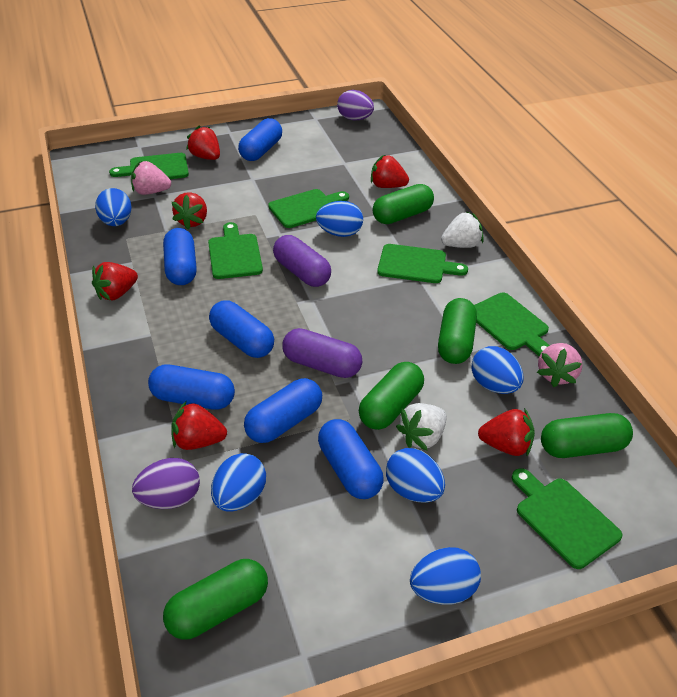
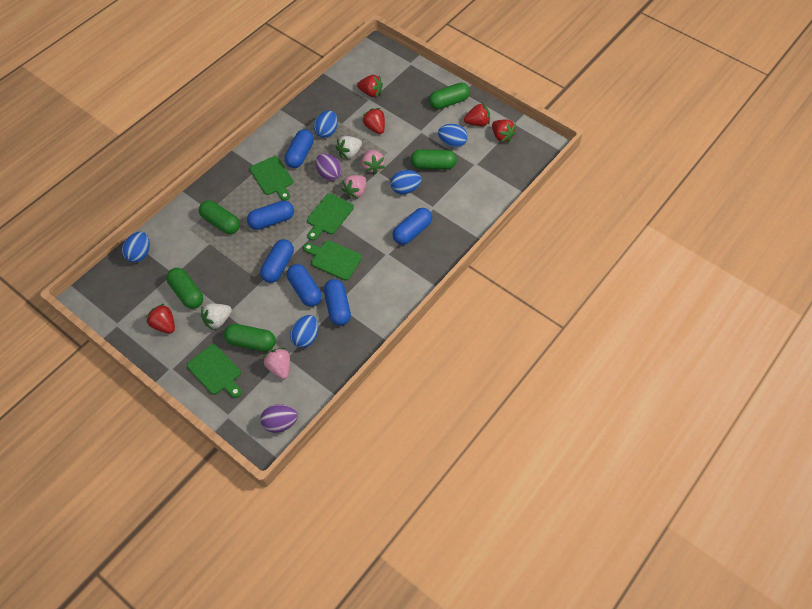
blue egg: [95,188,132,226] [211,453,266,512] [316,201,363,237] [386,448,445,502] [410,547,481,605] [471,346,524,394] = 6 -> [122,232,150,263] [290,315,318,348] [314,110,338,138] [390,170,422,194] [438,124,468,148] = 5
green cutting board: [109,153,189,179] [208,222,263,279] [268,189,349,228] [377,244,468,283] [474,292,550,356] [512,468,623,569] = 6 -> [187,344,242,398] [250,156,293,201] [303,240,362,281] [307,193,354,241] = 4
pink strawberry: [131,161,171,195] [537,343,583,387] = 2 -> [263,348,290,379] [341,175,366,199] [362,149,385,174] = 3
purple capsule: [273,235,331,287] [282,328,362,378] = 2 -> none = 0
red strawberry: [92,262,138,301] [171,402,227,450] [172,192,207,230] [186,126,220,160] [371,155,409,188] [478,408,535,456] = 6 -> [145,304,175,333] [357,75,383,97] [362,108,385,134] [464,103,490,126] [492,120,516,142] = 5

